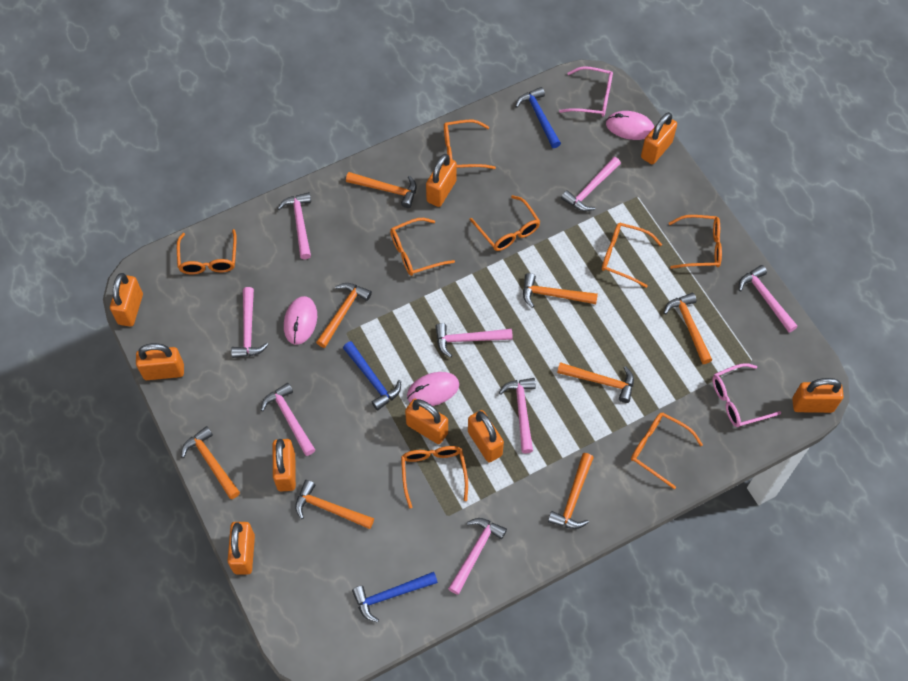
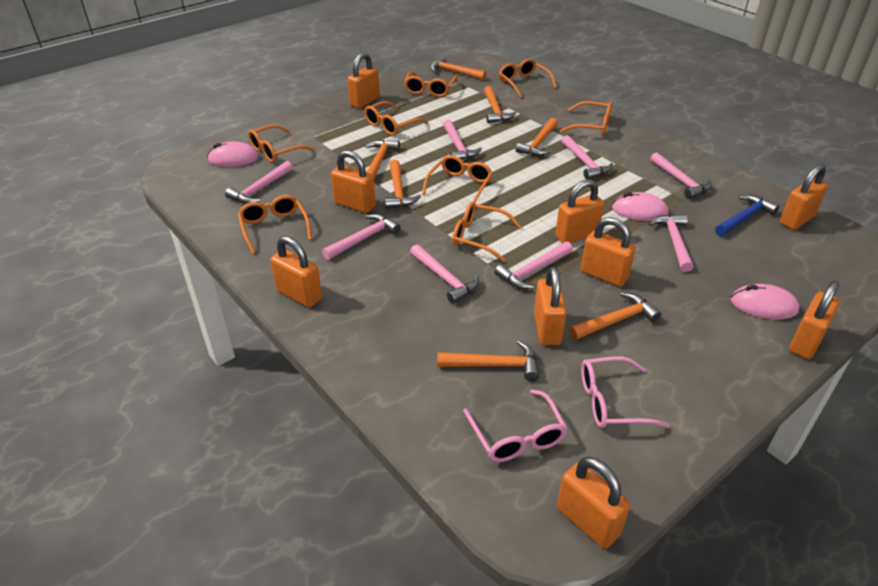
blue hammer: [343,341,401,411] [352,572,438,623] [515,87,561,148] = 3 -> [715,195,779,236] = 1
orange hammer: [181,426,240,499] [295,480,374,529] [316,283,372,348] [346,172,417,208] [523,273,598,308] [548,453,594,529] [557,362,634,403] [664,293,712,364] = 8 -> [365,139,400,179] [384,160,421,209] [431,56,487,80] [437,341,539,381] [484,86,516,123] [516,118,558,156] [569,292,661,340] = 7

